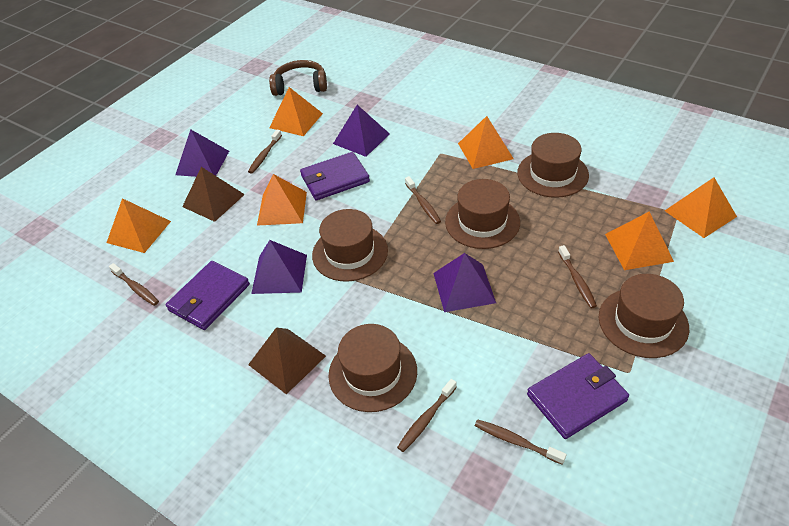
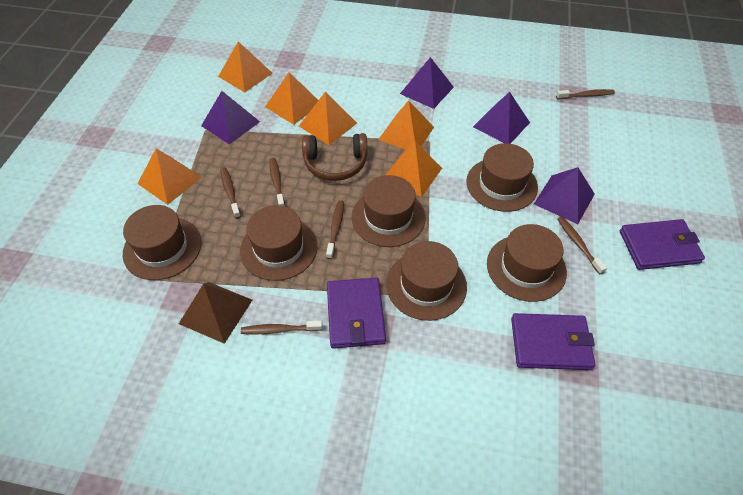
brown hat: [312,209,388,282] [329,324,417,412] [445,179,520,249] [517,133,589,198] [599,274,689,358] = 5 -> [123,205,201,280] [240,205,317,281] [352,175,426,247] [386,241,467,321] [466,143,538,212] [487,224,567,302] = 6
brown pyramid: [182,167,245,222] [248,328,326,394] = 2 -> [179,282,252,344] = 1

